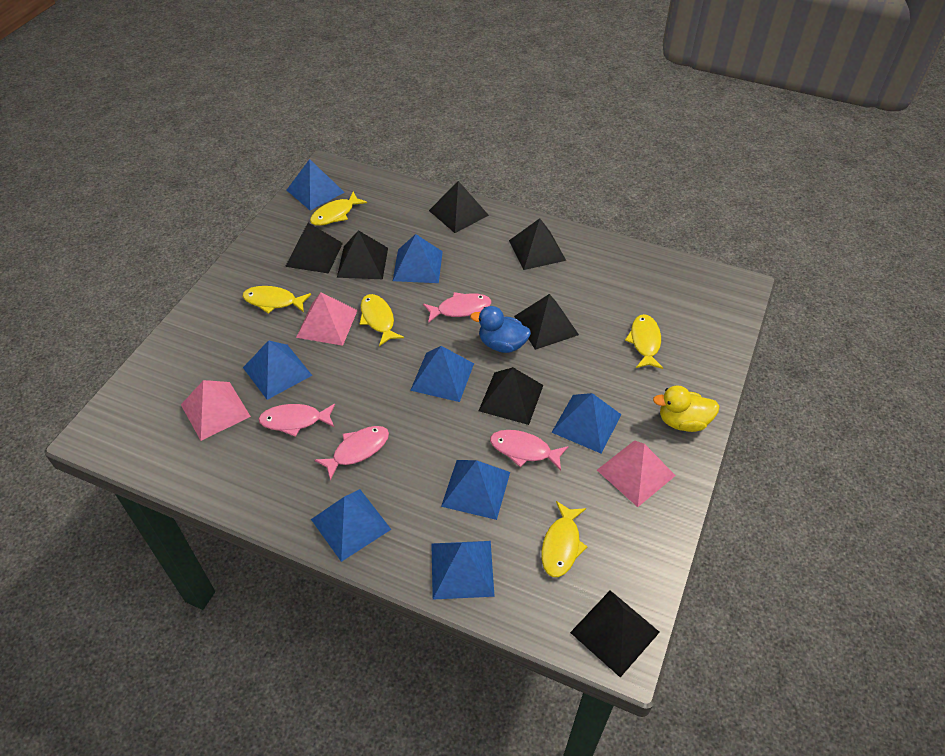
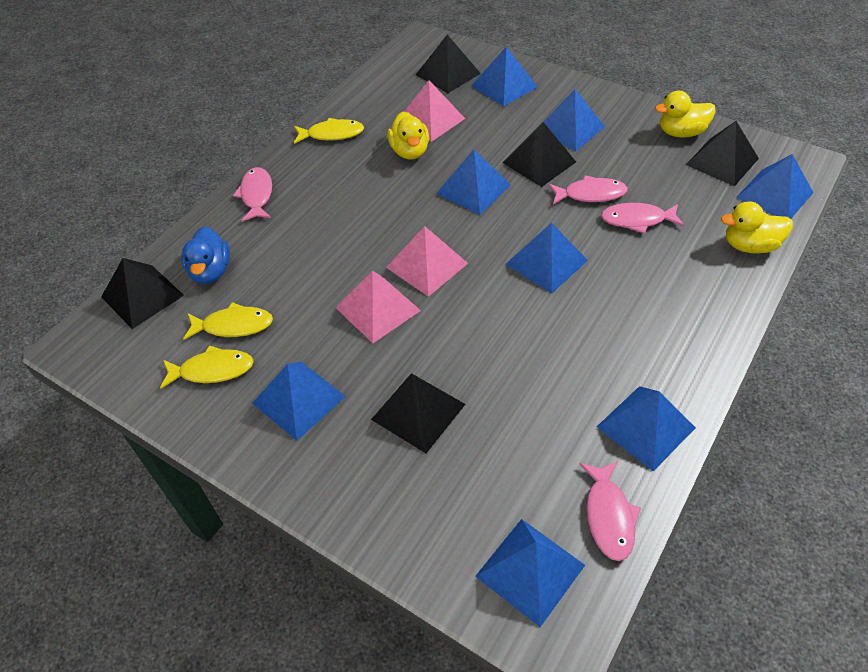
black pyramid: [285,223,343,274] [337,230,388,279] [429,181,489,233] [479,367,543,425] [509,218,566,270] [514,294,579,350] [570,590,660,677] = 7 -> [101,258,184,329] [371,373,465,453] [416,35,481,93] [503,122,576,187] [686,121,759,186] = 5
yellow duck: [653,385,720,432] = 1 -> [387,112,429,160] [655,91,716,138] [721,201,793,253] = 3
yellow fish: [243,286,311,314] [310,192,367,226] [360,294,404,346] [541,501,588,577] [625,314,663,369] = 5 -> [160,345,254,389] [183,302,273,340] [294,118,364,144] = 3

